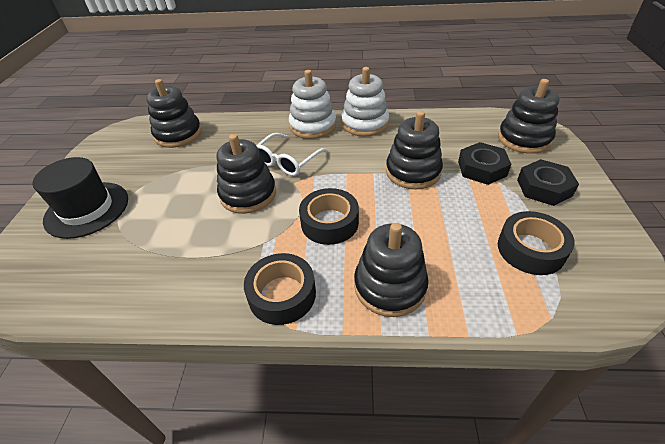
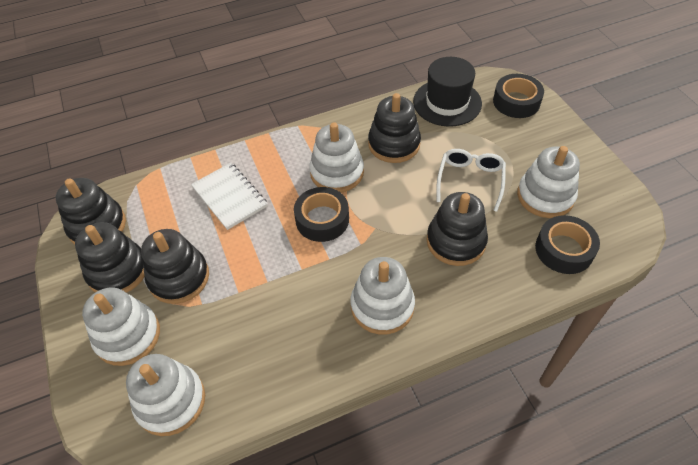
black nut: [458,142,511,185] [517,159,579,206] = 2 -> none = 0
white notebook: none = 0 -> [191,163,268,230] = 1
white stacking toy: [289,70,336,139] [341,67,389,137] = 2 -> [82,287,160,366] [126,354,205,436] [309,122,364,193] [350,257,415,335] [517,146,580,218] = 5

